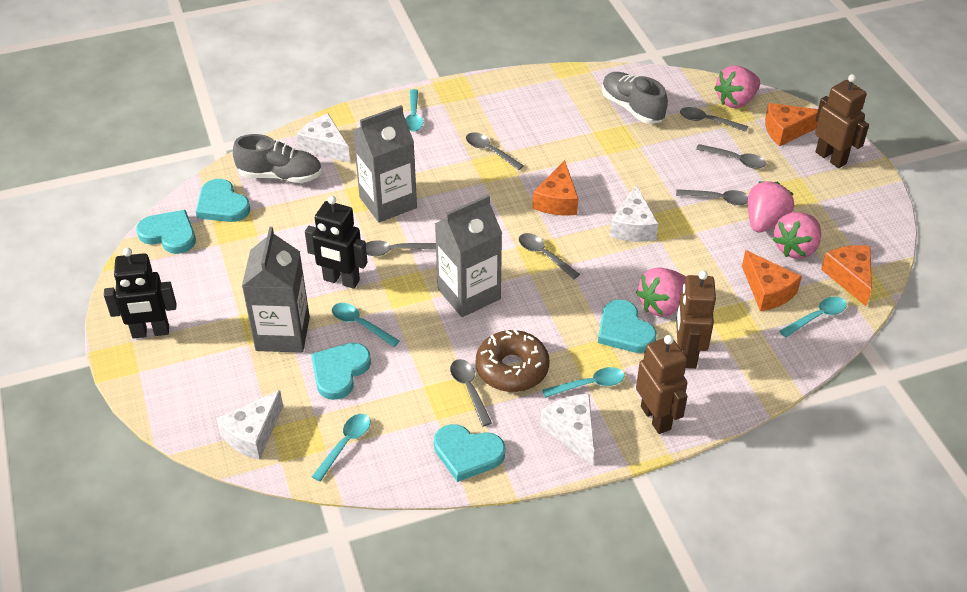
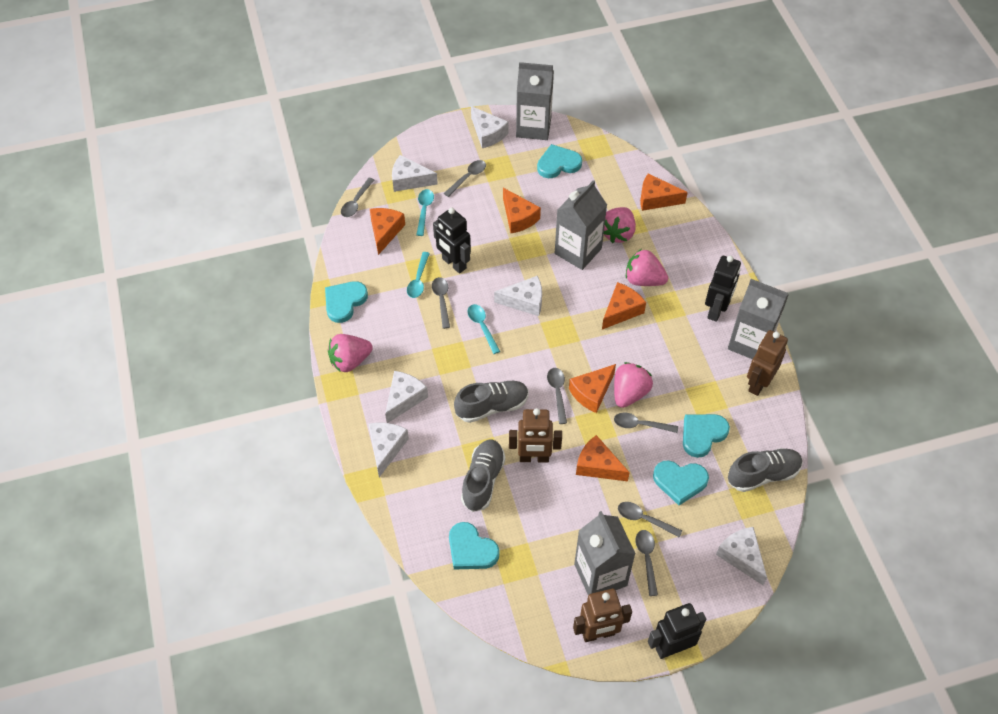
black robot: [104,248,176,339] [305,196,367,289] = 2 -> [433,207,471,274] [648,603,706,659] [705,256,741,322] = 3
brown donut: [476,329,549,392] = 1 -> none = 0
grey carton: [242,227,310,353] [353,105,417,223] [435,195,502,317] = 3 -> [516,62,554,140] [555,180,607,270] [574,511,636,595] [728,279,788,359] = 4
grey shoe: [233,134,322,183] [602,72,668,124] = 2 -> [454,381,529,423] [461,440,505,512] [728,448,803,492] = 3
orange cheese: [533,160,578,216] [742,250,802,311] [765,103,818,146] [821,245,872,306] = 4 -> [370,208,405,255] [503,188,541,233] [569,364,616,413] [576,435,630,481] [602,282,646,330] [640,173,688,211] = 6
turquoise spoon: [312,414,371,482] [332,303,400,347] [405,89,423,132] [542,367,625,398] [780,296,847,337] = 5 -> [407,252,430,298] [416,189,434,236] [468,304,500,354] = 3
white cheese: [216,390,283,460] [297,114,350,163] [540,394,594,466] [610,185,658,242] = 4 -> [368,423,409,477] [385,371,428,423] [392,155,438,192] [471,106,509,148] [494,276,542,316] [716,527,767,585] = 6

